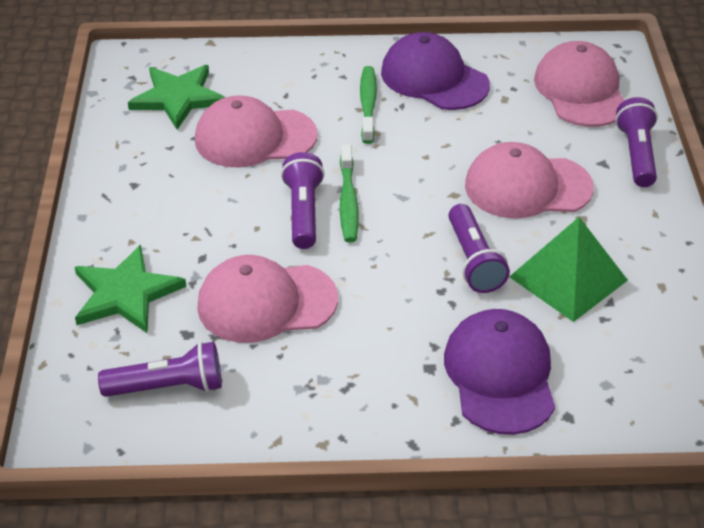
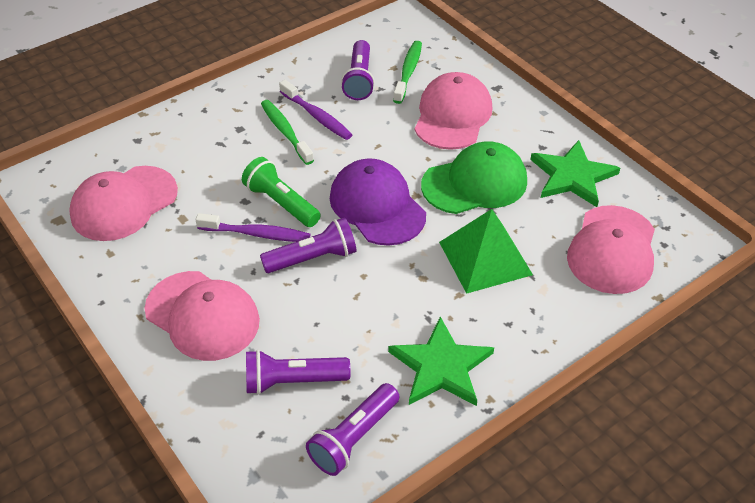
green cap: none = 0 -> [421,141,527,214] = 1
green flashlight: none = 0 -> [242,157,321,227] = 1
purple cap: [381,32,490,110] [444,309,555,435] = 2 -> [330,158,426,246] = 1
purple toothbrush: none = 0 -> [196,213,310,242] [279,80,352,140] = 2

